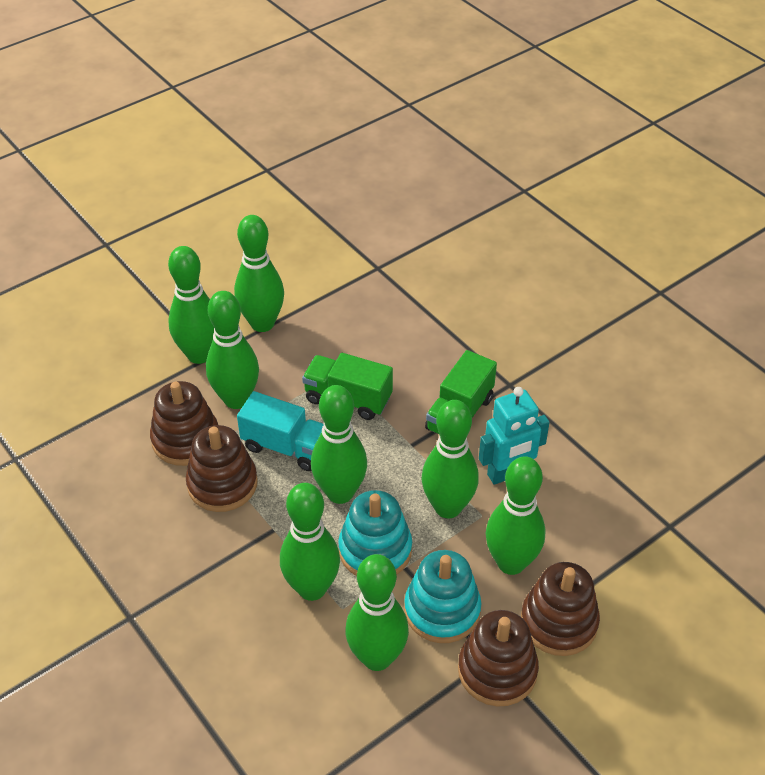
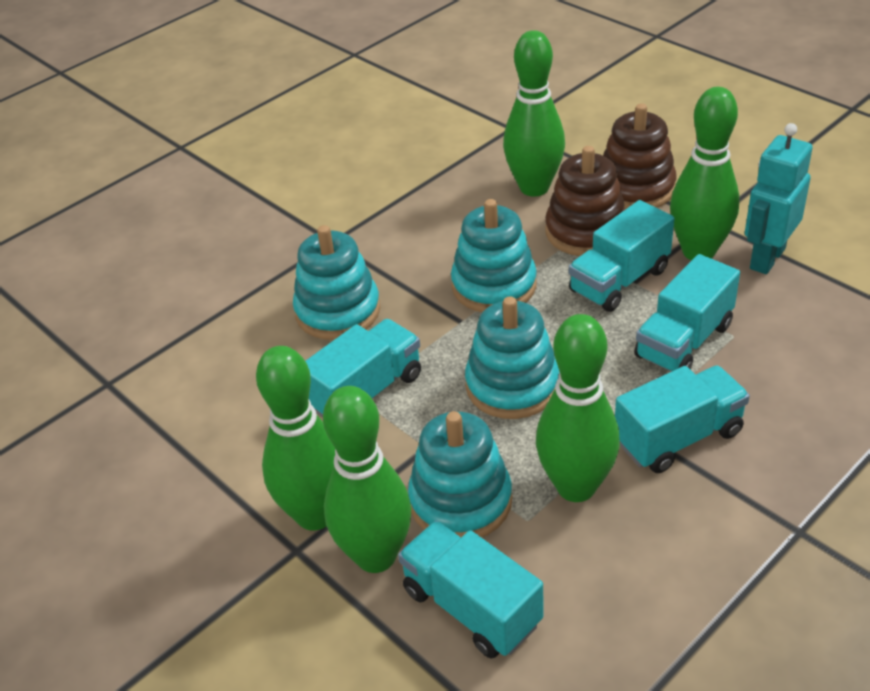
brown stacking toy: [150,381,218,466] [186,425,257,512] [458,610,539,706] [521,562,600,656] = 4 -> [545,146,625,256] [603,104,677,209] = 2
green bowling pin: [168,246,214,364] [206,291,259,409] [234,215,284,332] [280,483,340,601] [311,385,367,504] [346,554,409,671] [422,400,479,518] [486,456,545,575] = 8 -> [256,346,335,530] [323,386,411,573] [503,30,565,196] [536,314,620,502] [670,87,740,261] = 5
green truck: [302,353,393,420] [425,350,497,434] = 2 -> none = 0
turquoise stacking toy: [338,490,412,576] [404,550,482,643] = 2 -> [293,225,380,340] [408,411,512,538] [451,199,537,312] [465,296,559,419] = 4
turquoise truck: [237,391,323,471] = 1 -> [306,319,421,418] [398,521,543,659] [569,200,674,312] [615,365,750,473] [634,254,740,372] = 5

